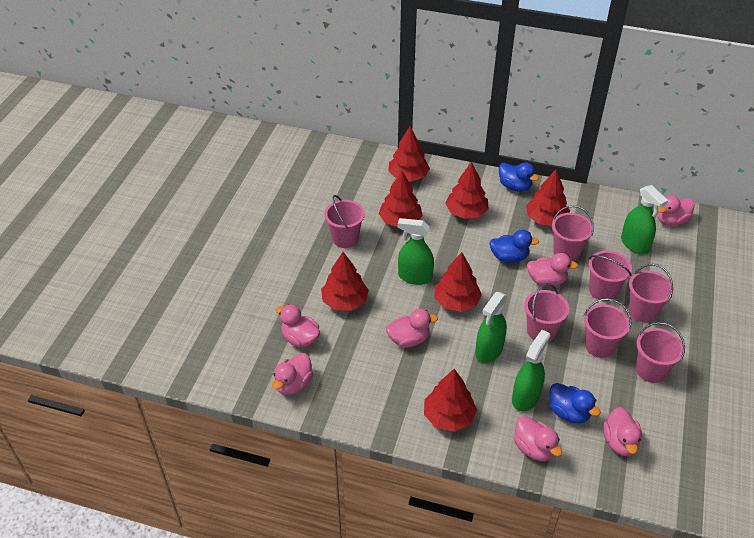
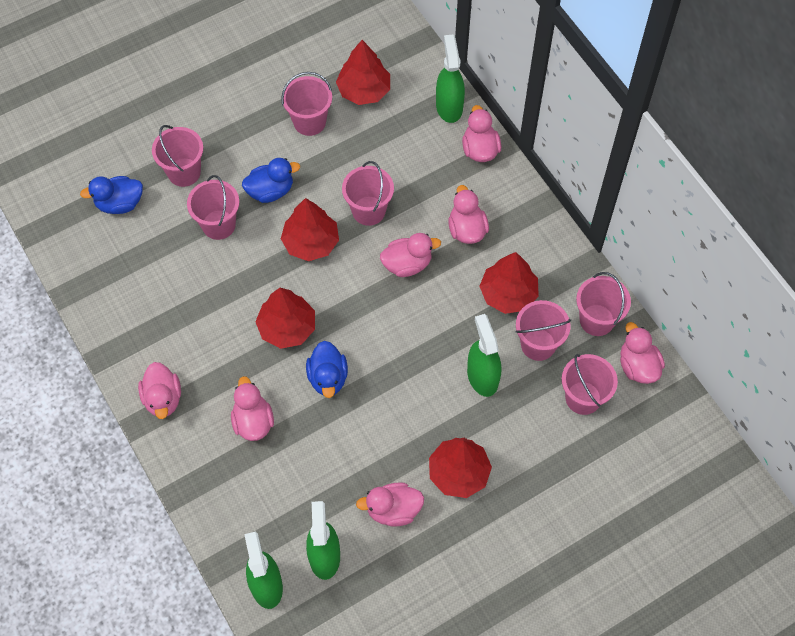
red tree: [321,252,369,311] [379,171,423,227] [388,127,430,182] [424,369,477,432] [434,252,482,312] [445,162,489,219] [526,170,570,226] = 7 -> [255,288,315,349] [281,198,339,261] [336,40,390,105] [429,438,492,498] [479,252,539,314] = 5

